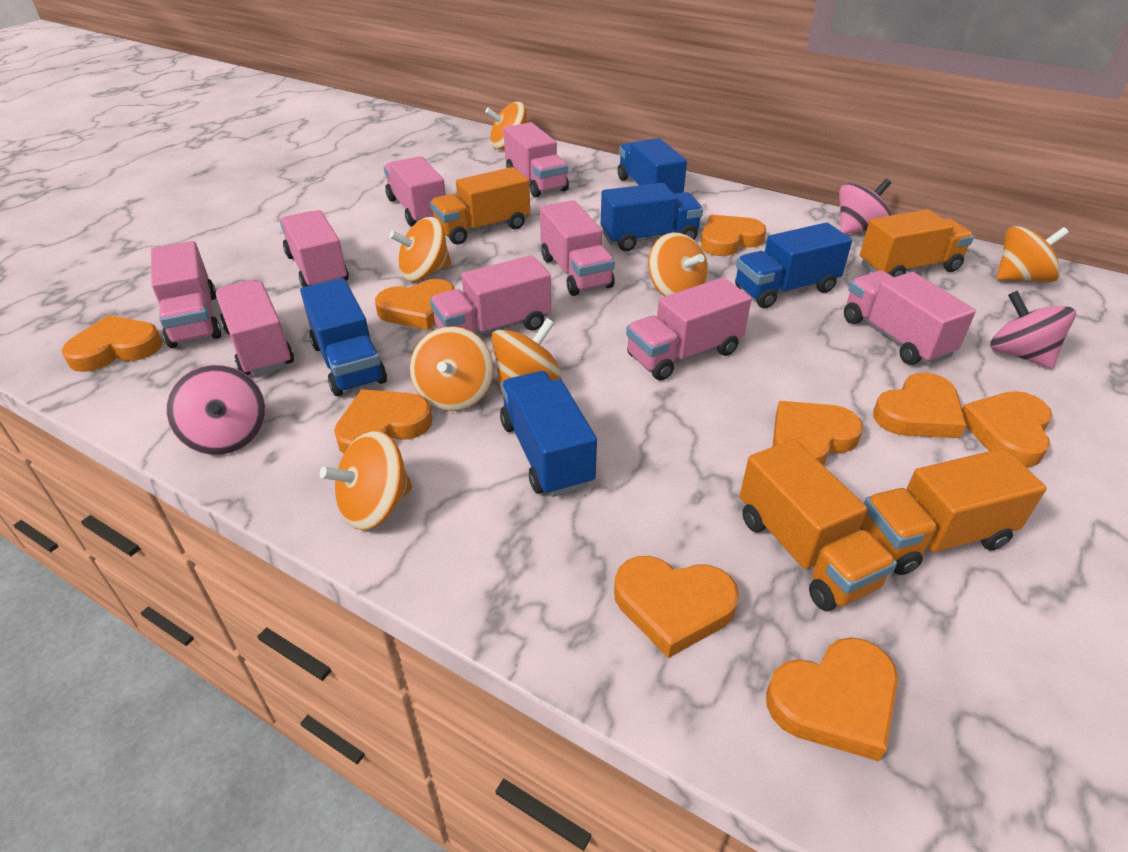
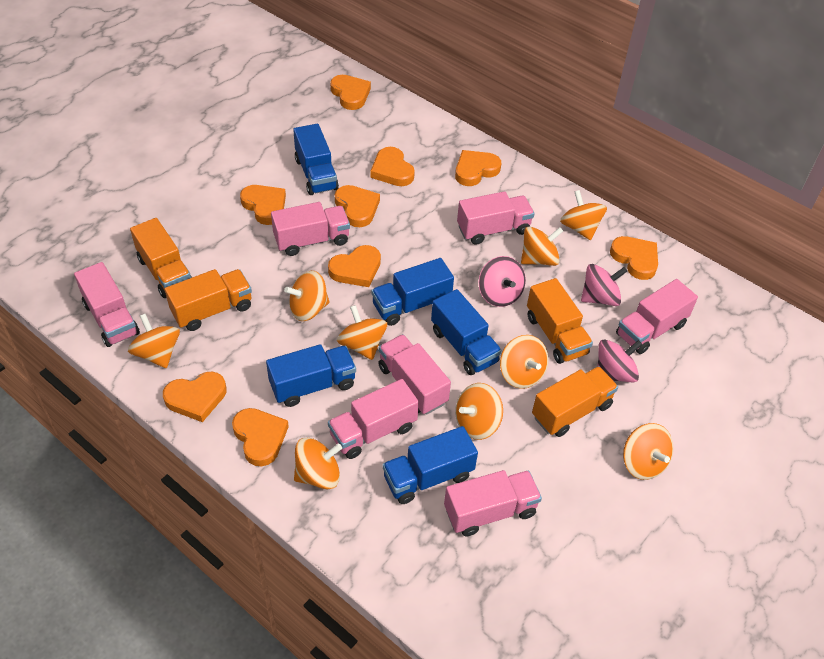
orange spinning top: [320,431,412,530] [389,217,451,281] [410,326,494,411] [485,102,527,150] [491,318,562,395] [648,232,709,297] [997,226,1069,282] = 7 -> [128,314,180,368] [284,271,330,321] [294,437,342,490] [337,305,387,360] [455,383,503,440] [500,335,548,389] [521,226,563,266] [560,190,607,240] [623,423,673,480] = 9
pink truck: [151,241,222,348] [216,280,294,376] [280,210,349,287] [384,156,446,226] [430,255,551,336] [504,122,569,198] [540,200,615,296] [626,277,752,381] [844,270,976,365] = 9 -> [74,262,140,347] [271,202,350,256] [328,379,419,459] [378,334,451,415] [444,470,542,536] [457,191,535,245] [616,279,698,354] = 7

